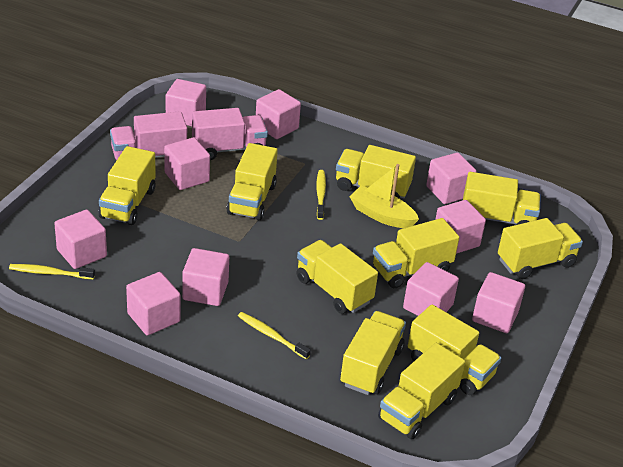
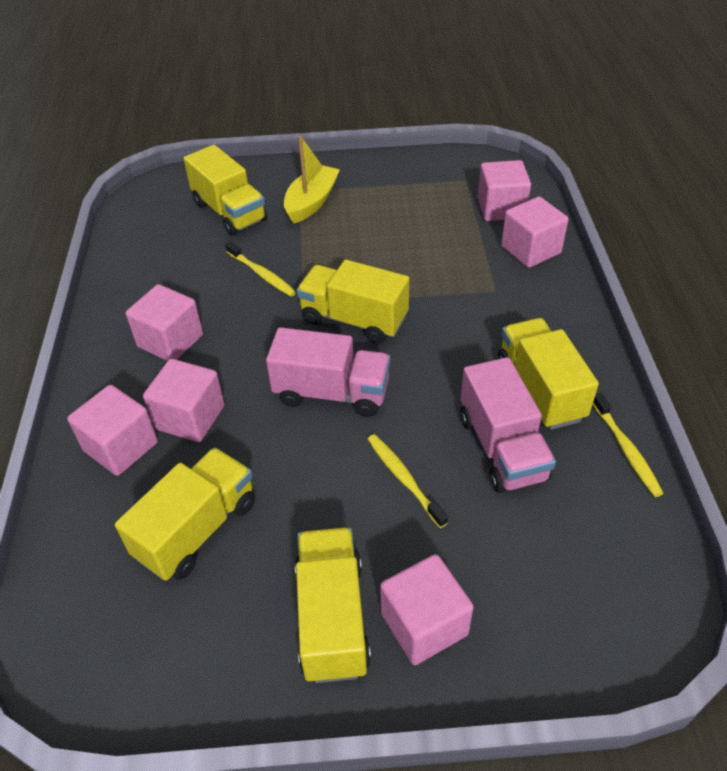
pink cube: [54,210,107,269] [126,272,180,336] [164,137,210,190] [166,79,206,126] [182,248,229,306] [256,89,301,139] [403,262,459,316] [426,153,476,204] [435,200,486,254] [472,272,525,333] = 10 -> [67,385,158,476] [126,284,203,361] [143,359,225,442] [380,554,474,665] [478,160,531,221] [501,196,569,268] = 6
yellow truck: [99,146,156,225] [226,143,278,220] [297,240,378,314] [336,145,416,198] [340,311,406,395] [373,218,459,288] [378,343,465,439] [408,305,501,395] [463,172,541,225] [498,218,583,279] = 10 -> [115,447,255,581] [184,145,267,236] [295,527,371,683] [297,260,409,344] [498,318,599,430] = 5

